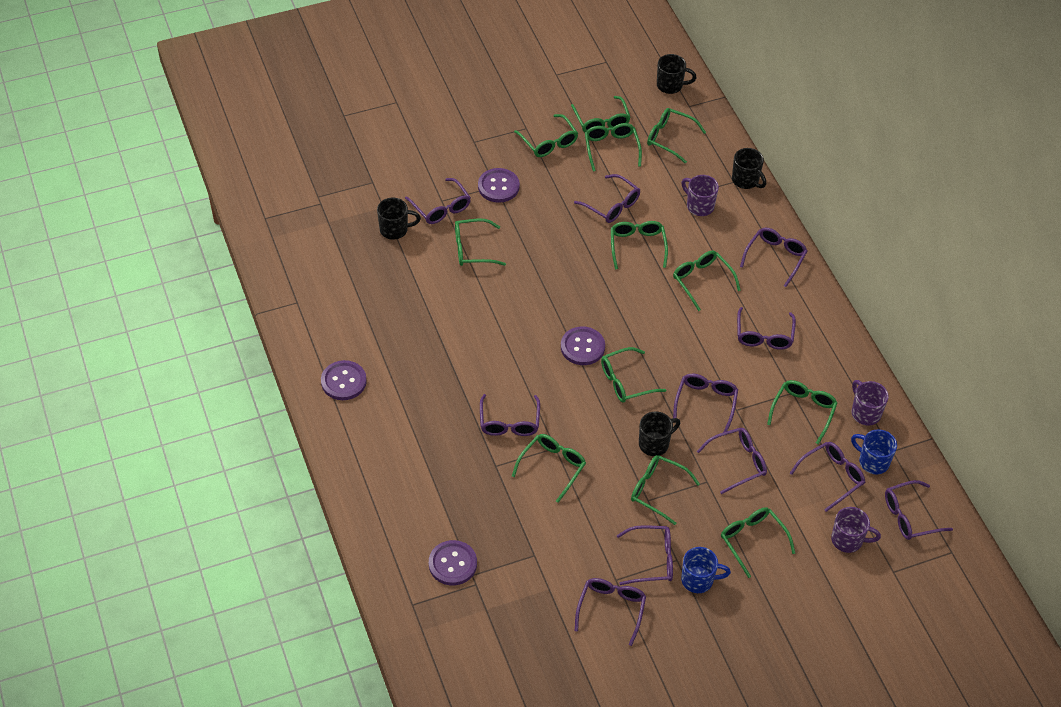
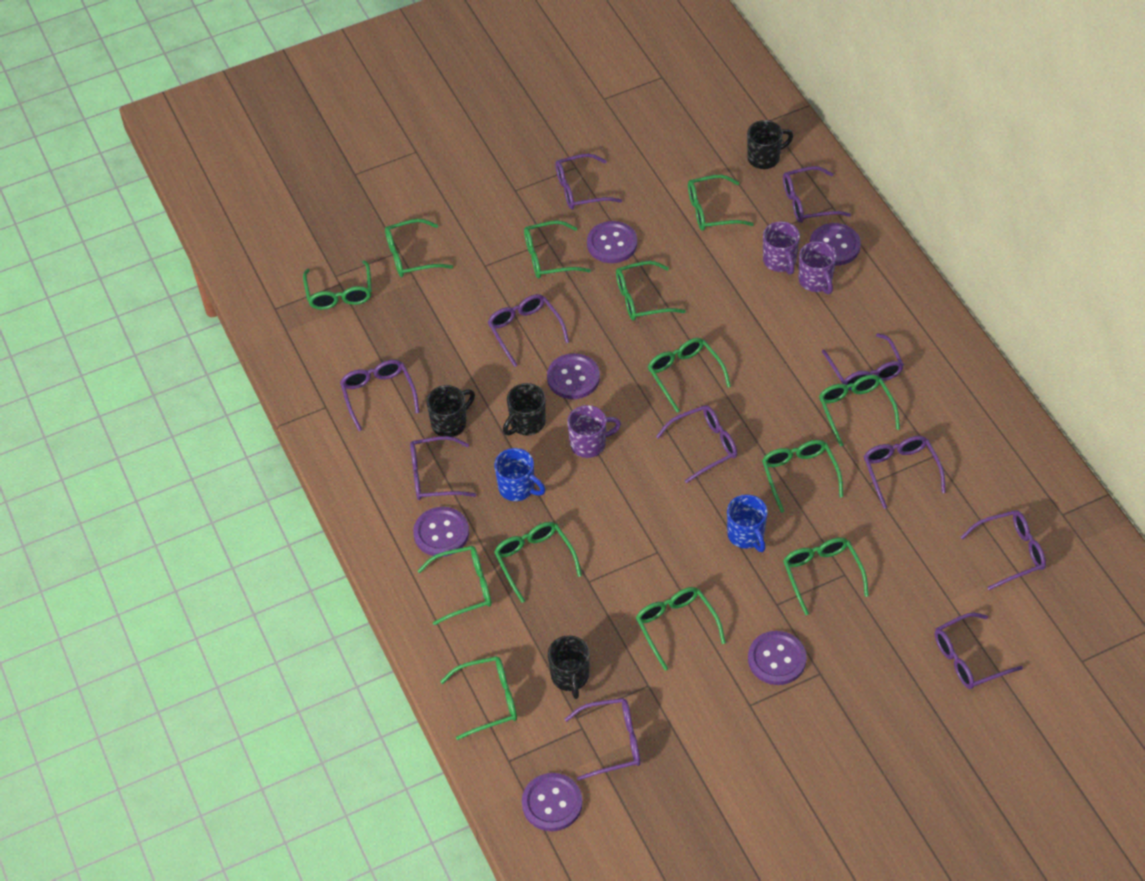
green glasses: [455,219,506,266] [512,434,586,503] [514,114,578,157] [571,96,631,132] [585,123,642,172] [601,347,666,403] [611,221,668,269] [631,455,700,525] [647,108,706,164] [673,251,741,311] [721,507,795,578] [767,380,837,444] = 12 -> [303,260,372,310] [385,219,453,277] [417,546,492,625] [440,656,517,740] [494,522,582,603] [524,220,591,279] [616,261,686,321] [636,587,726,671] [648,338,731,413] [688,175,754,231] [762,440,843,513] [783,538,869,615] [819,375,900,447] = 13
purple button: [321,360,367,400] [429,540,477,585] [478,168,520,203] [561,327,605,365] = 4 -> [413,507,469,557] [522,773,583,831] [547,353,600,399] [587,221,637,263] [748,631,807,685] [810,223,861,266] = 6

